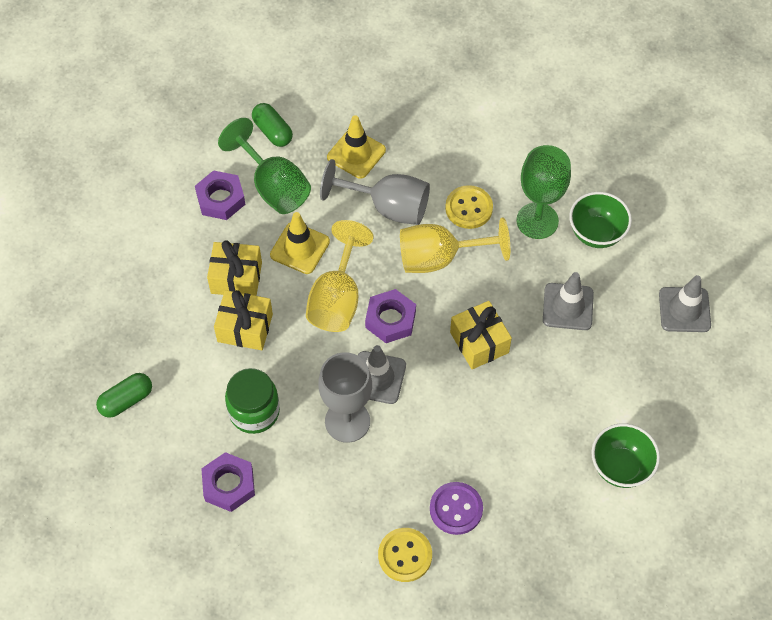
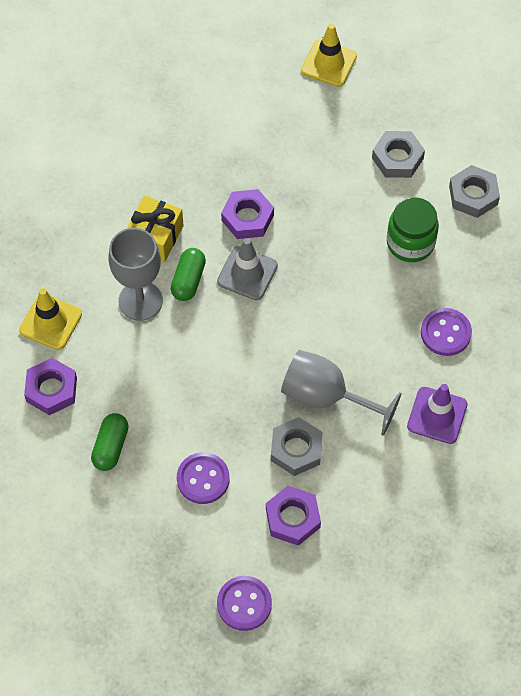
green bowl: [569,192,632,248] [591,423,660,488] = 2 -> none = 0
green goblet: [218,118,311,214] [516,145,571,239] = 2 -> none = 0
grey nut: none = 0 -> [271,417,322,476] [372,131,425,178] [449,165,500,218] = 3
grey traffic cone: [358,345,406,404] [543,272,594,330] [659,275,711,332] = 3 -> [217,238,278,300] = 1
purple button: [430,482,483,535] = 1 -> [177,452,230,504] [217,576,272,631] [421,308,472,356] = 3
purple traffic cone: none = 0 -> [407,384,468,444] = 1
yellow button: [378,528,432,582] [445,185,493,229] = 2 -> none = 0
yellow gift: [207,240,262,296] [214,290,273,350] [450,301,512,369] = 3 -> [126,195,184,262] = 1
yellow goblet: [306,220,374,332] [400,218,510,273] = 2 -> none = 0

